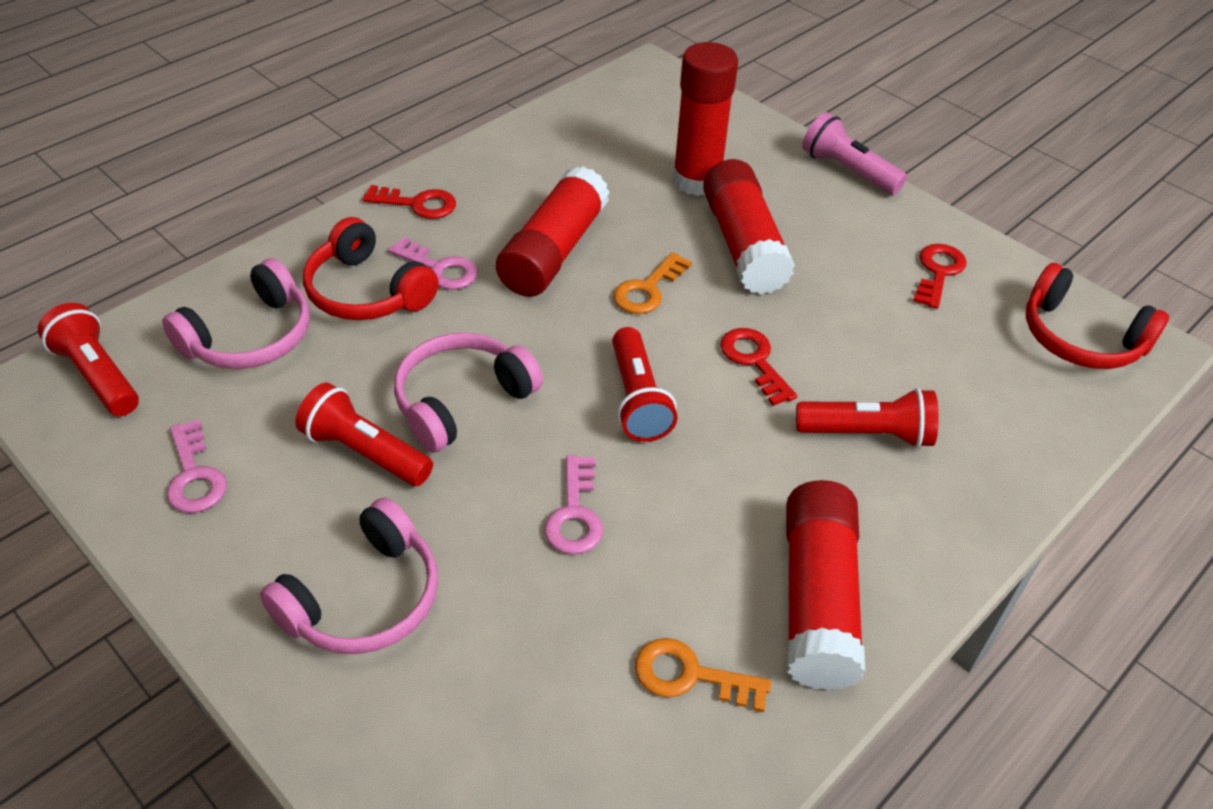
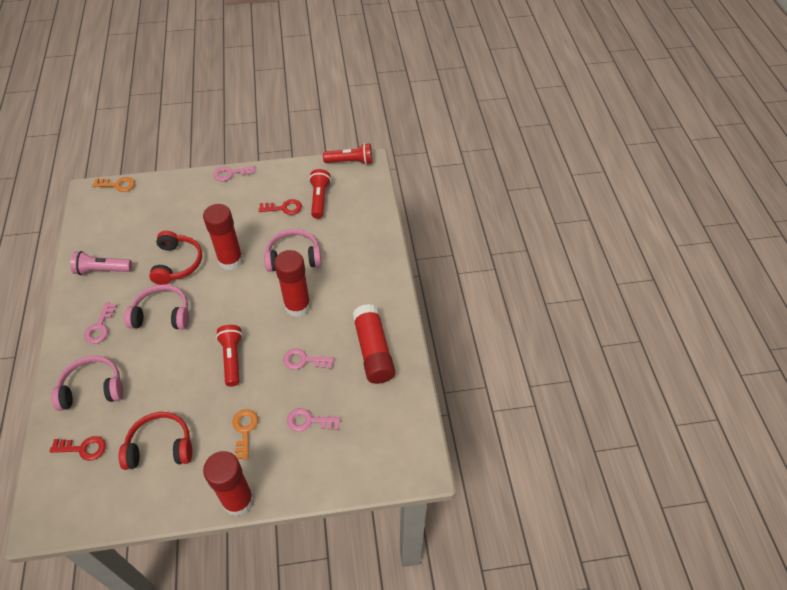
pink key: [167,420,227,513] [388,237,477,290] [545,455,603,555] = 3 -> [84,302,117,344] [213,166,255,181] [283,349,334,369] [287,408,341,432] = 4
red flashlight: [38,303,139,416] [295,383,433,486] [612,327,678,442] [796,388,939,448] = 4 -> [216,325,243,386] [309,169,331,219] [323,143,372,165] = 3
red key: [363,185,456,219] [720,328,797,406] [913,244,967,309] = 3 -> [50,436,106,461] [259,199,302,215] = 2

